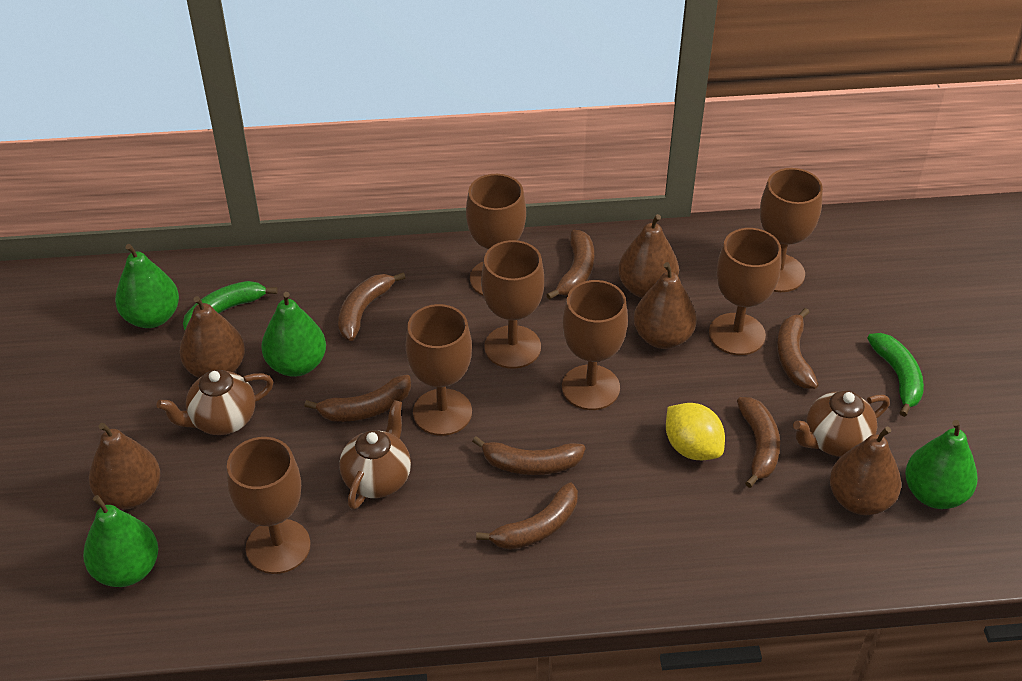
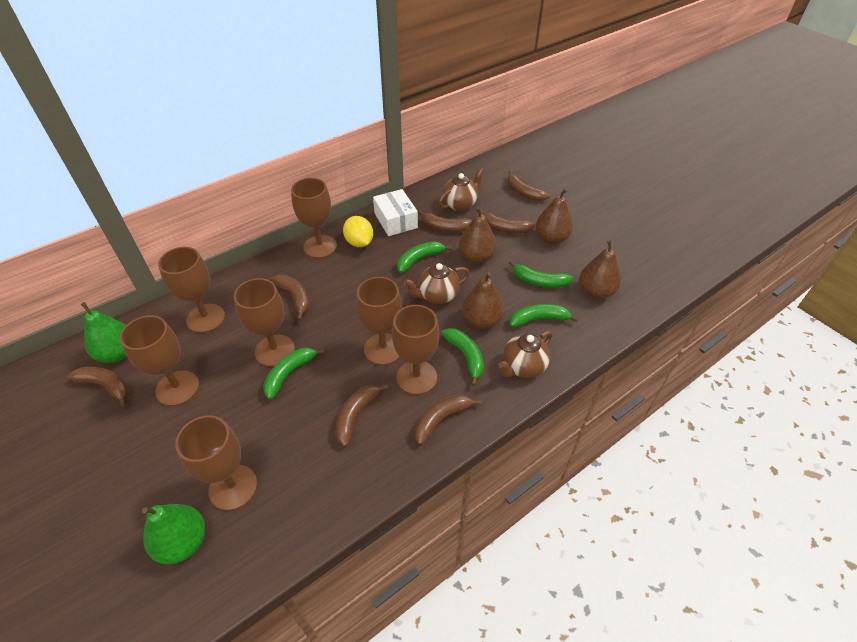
brown pear: [89,423,160,510] [179,296,245,378] [618,214,679,298] [634,262,697,349] [830,427,901,515] = 5 -> [459,207,497,263] [462,272,504,329] [535,188,573,244] [579,240,621,299] = 4
green banana: [183,281,278,330] [867,333,924,417] = 2 -> [263,348,325,400] [397,242,452,273] [441,328,484,386] [509,260,573,288] [510,304,579,327] = 5
green pear: [83,495,159,587] [115,244,179,328] [261,292,326,377] [905,420,978,509] = 4 -> [81,302,127,363] [142,504,205,564] = 2
white box: none = 0 -> [373,189,418,236] = 1

